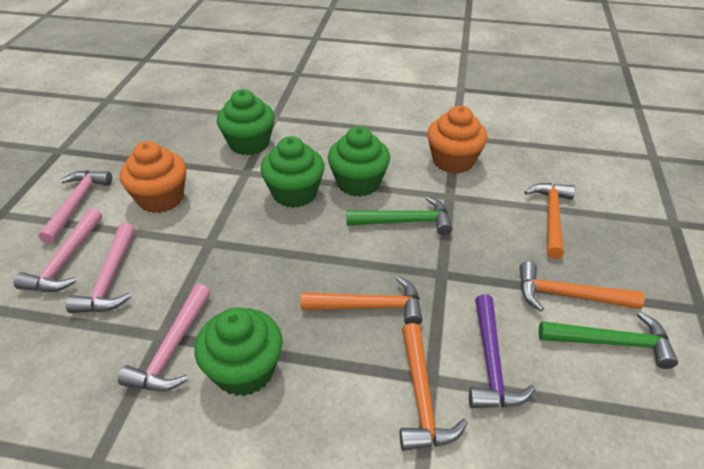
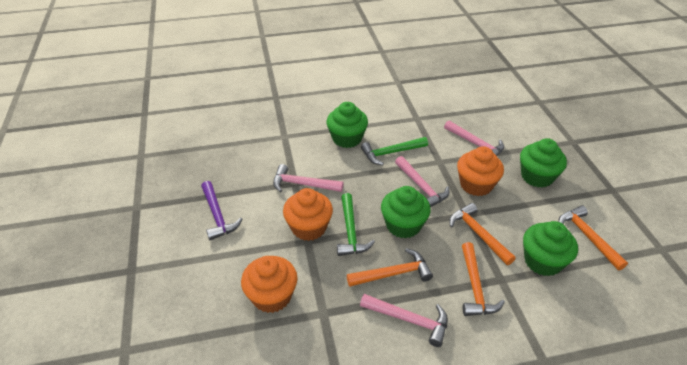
orange cupcake: [120,141,186,213] [427,106,488,174] = 2 -> [241,256,297,313] [283,188,333,241] [457,146,504,196] = 3

